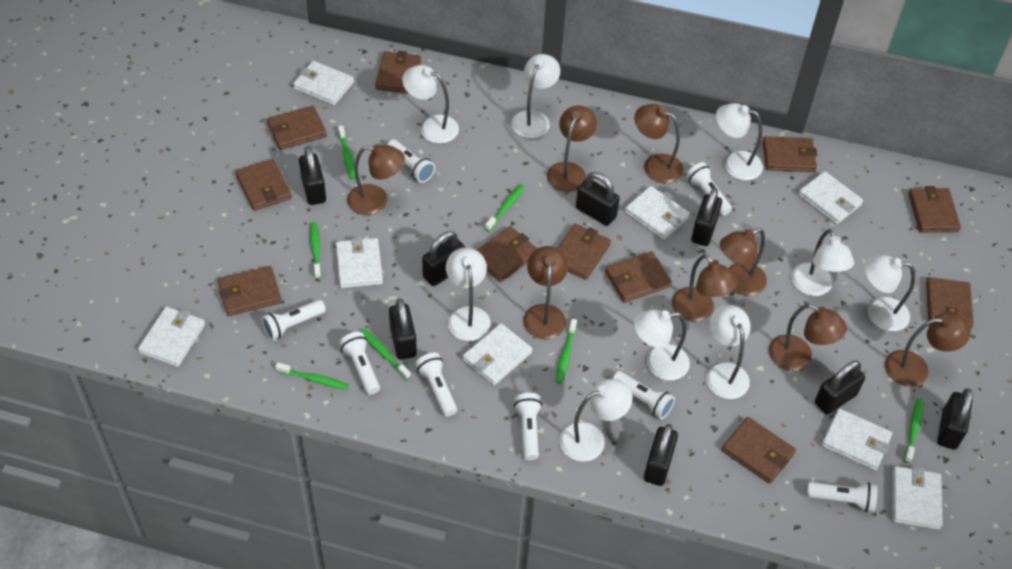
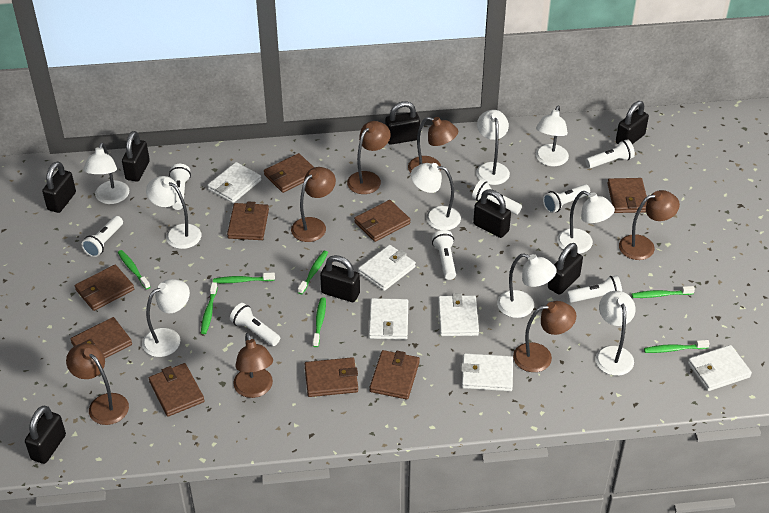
brown lamp: [347,144,405,215] [523,246,568,339] [547,106,597,192] [634,104,683,183] [672,254,738,322] [720,228,767,296] [769,304,847,371] [885,313,971,387] = 8 -> [66,343,129,425] [233,333,273,398] [291,167,336,242] [347,121,391,194] [408,117,458,173] [513,301,576,372] [619,190,680,260] = 7
brown wallet: [218,266,282,316] [236,159,292,211] [267,106,327,150] [375,51,421,94] [477,226,537,282] [557,223,611,280] [605,252,672,303] [722,417,796,484] [763,136,817,172] [908,186,961,232] [926,277,974,330] = 11 -> [70,317,132,358] [75,265,134,311] [149,363,205,417] [227,202,269,240] [264,153,314,193] [305,357,358,397] [354,200,410,242] [370,350,420,400] [607,178,647,213] = 9
white wallet: [138,307,205,367] [293,61,354,105] [336,237,383,288] [463,323,532,385] [625,186,690,240] [798,171,863,224] [821,408,892,471] [892,466,943,530] = 8 -> [207,162,261,203] [358,245,416,291] [369,298,408,340] [438,293,479,336] [461,353,513,391] [688,345,752,391] = 6

